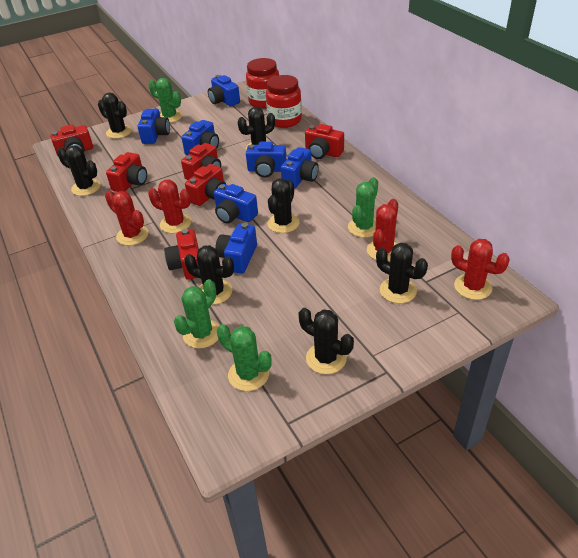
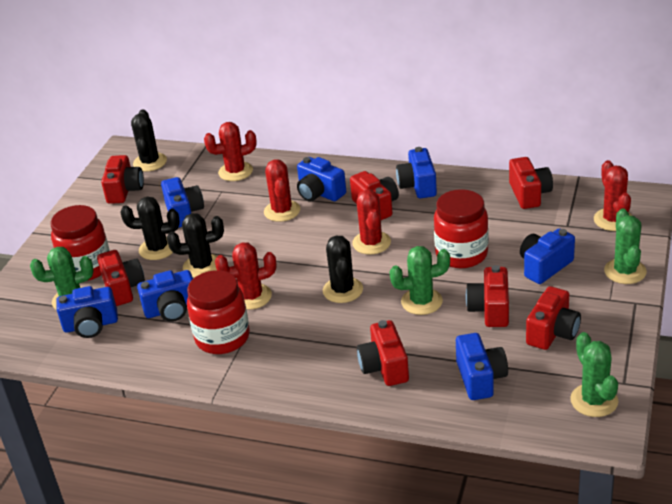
black cactus: [57,146,101,196] [98,93,132,139] [184,245,234,305] [238,107,275,150] [268,178,299,233] [299,308,354,374] [376,243,428,303] = 7 -> [120,197,180,260] [131,109,167,172] [167,213,224,278] [323,235,363,303] = 4
red cactus: [105,190,149,246] [148,180,191,233] [367,199,398,262] [451,239,510,300] = 4 -> [204,122,257,181] [215,242,277,310] [264,159,300,222] [352,190,391,255] [594,160,632,231] = 5
red camera: [50,124,93,156] [106,152,147,192] [164,229,199,280] [181,143,221,180] [185,164,227,206] [305,124,344,159] = 6 -> [97,250,145,306] [101,155,144,204] [350,171,399,220] [357,320,409,386] [465,265,509,327] [509,157,553,209] [526,286,581,350] = 7
red jar: [246,58,279,109] [266,75,302,128] = 2 -> [50,205,110,281] [187,270,250,354] [434,189,489,268] = 3

